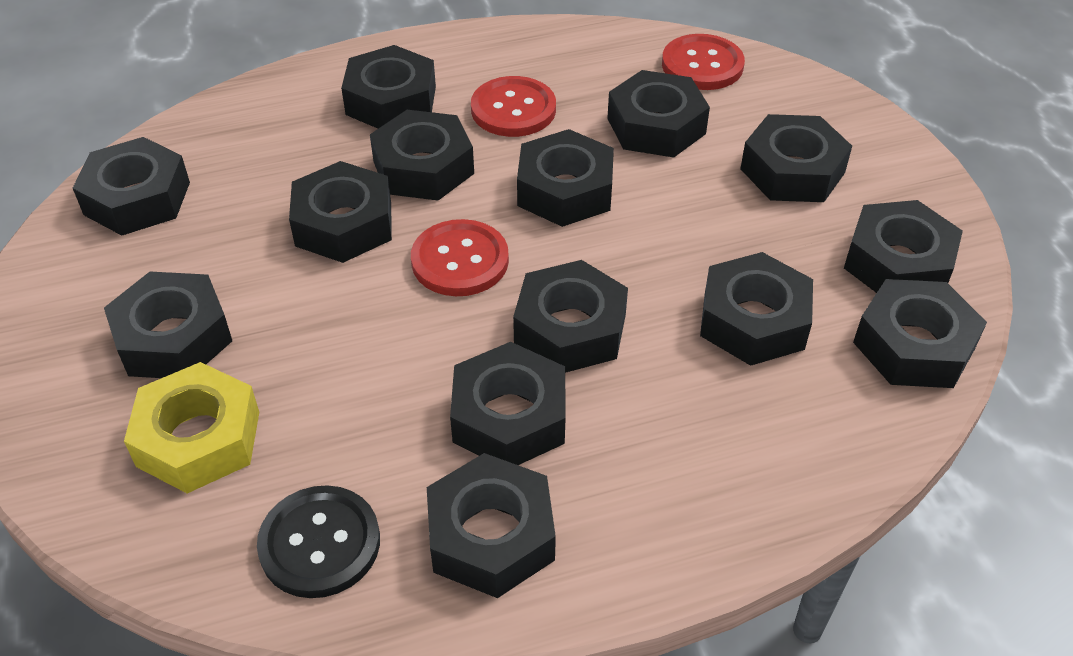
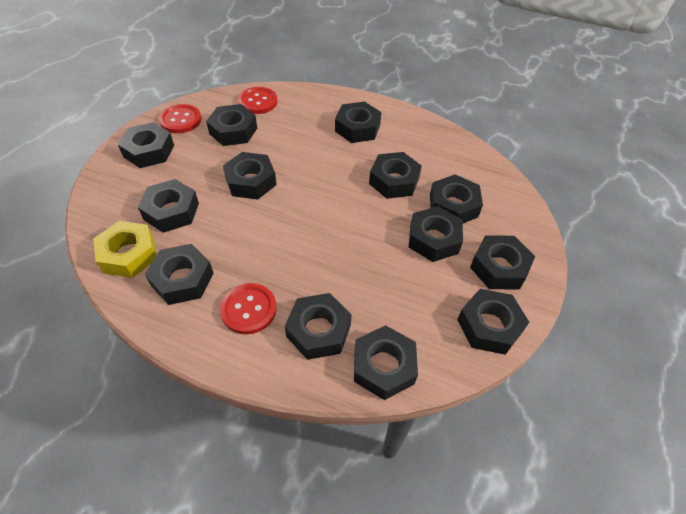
black button: [257,485,380,598] = 1 -> none = 0
black nut: [73,137,190,236] [104,272,232,378] [289,161,392,263] [341,45,436,129] [370,110,474,201] [427,453,556,598] [450,342,566,465] [513,260,628,373] [517,129,614,227] [607,70,710,157] [700,252,813,366] [740,114,852,202] [844,200,963,293] [853,279,987,388] = 14 -> [118,122,174,168] [138,179,199,233] [145,244,214,305] [206,104,257,146] [223,152,277,200] [285,293,352,360] [335,102,382,143] [354,325,418,400] [369,152,422,199] [409,206,463,262] [430,175,483,223] [457,289,529,355] [470,235,535,290] = 13

